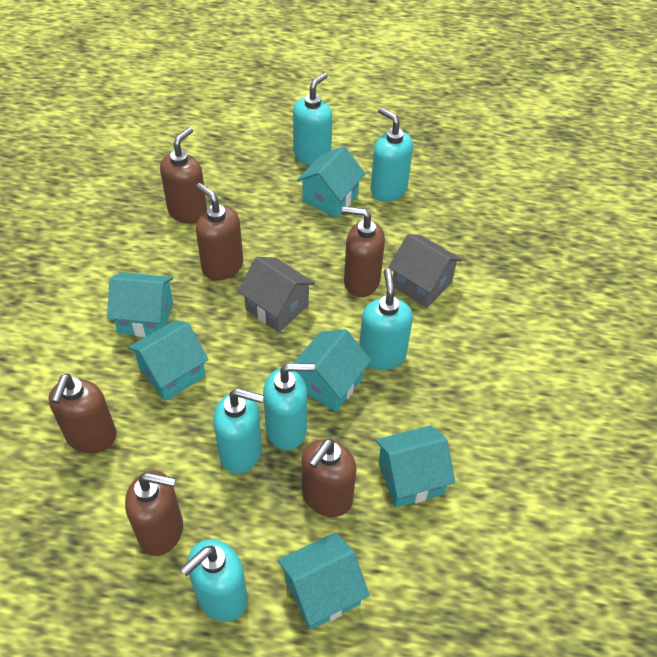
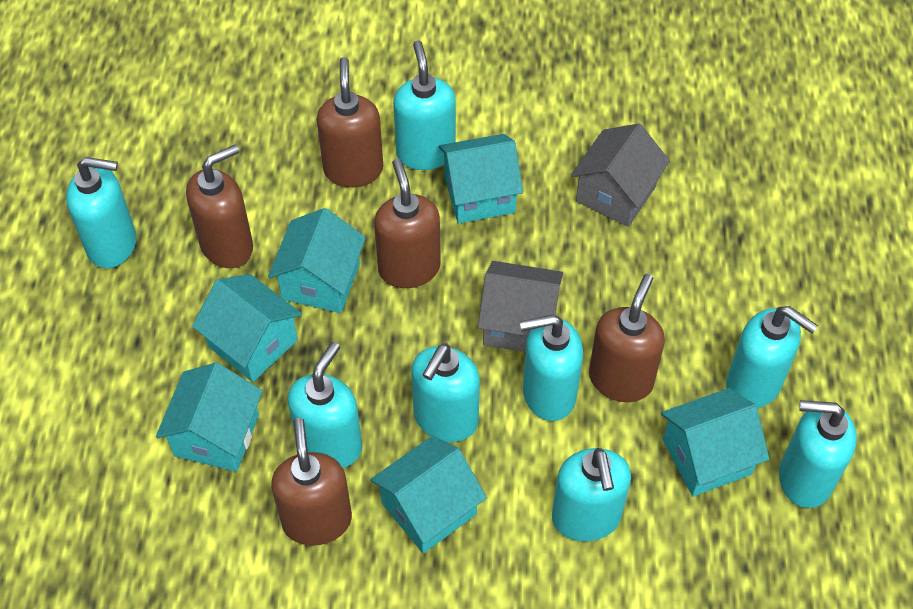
brown soap dispenser: [49,374,117,453] [125,471,183,556] [160,127,207,224] [196,183,243,280] [302,439,356,517] [342,207,385,297] = 6 -> [186,145,253,268] [271,418,352,546] [317,57,383,187] [374,158,441,288] [589,274,665,402] = 5
turquoise soap dispenser: [180,539,248,622] [213,388,264,474] [263,363,315,450] [293,73,332,166] [359,268,413,370] [371,107,413,202] = 6 -> [66,157,136,268] [288,342,362,468] [393,40,456,170] [411,343,480,442] [520,314,583,421] [552,448,631,542] [726,306,818,408] [779,400,857,508] = 8

